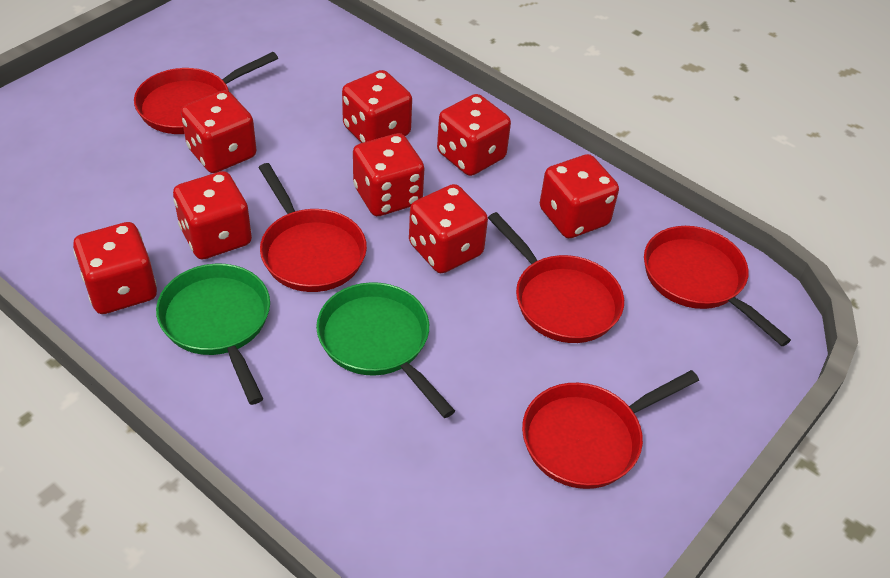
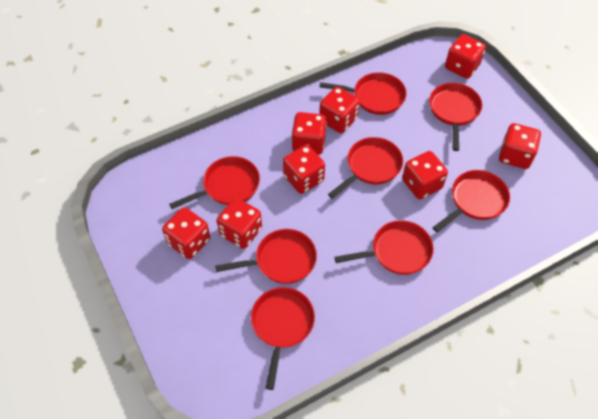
green pan: [156,263,270,405] [316,282,455,418] = 2 -> none = 0
red pan: [134,52,278,134] [259,163,367,292] [488,212,624,343] [522,370,699,489] [644,226,791,346] = 5 -> [169,156,260,209] [215,229,317,284] [251,287,315,390] [320,72,407,115] [328,137,403,199] [334,220,434,275] [429,83,482,151] [432,170,510,232] = 8

